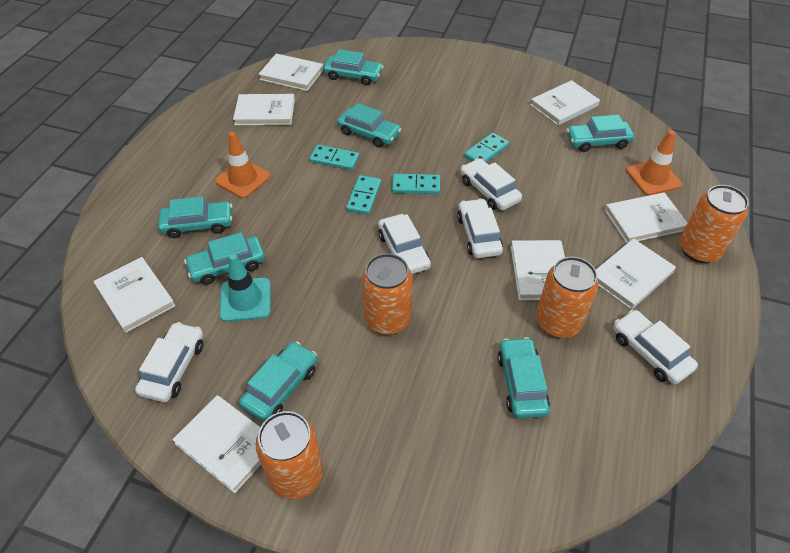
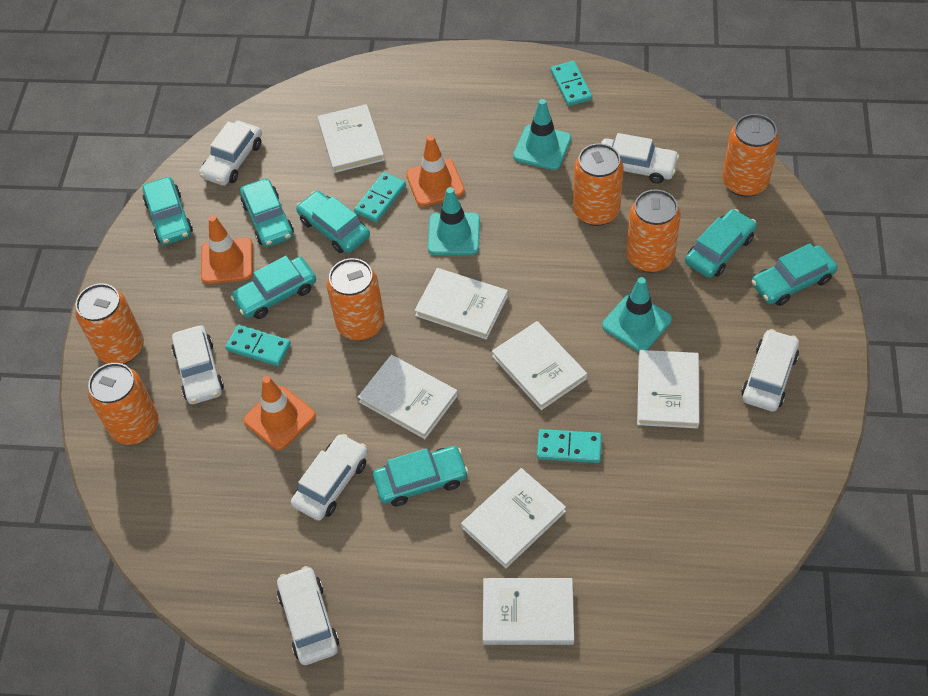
orange can: [255,411,323,499] [362,253,412,335] [536,257,598,338] [680,185,749,263] = 4 -> [75,283,144,364] [88,363,159,445] [327,258,385,340] [573,143,624,226] [626,189,681,273] [722,114,779,197] = 6
orange traffic cone: [215,132,271,198] [626,130,682,195] = 2 -> [201,215,253,284] [243,376,316,450] [406,135,465,207] = 3
turquoise traffic cone: [220,254,271,322] = 1 -> [428,187,480,255] [513,99,571,170] [602,277,672,351] = 3
white book: [94,257,175,333] [172,395,261,493] [233,94,295,125] [259,54,323,91] [511,240,565,300] [530,80,600,126] [596,239,676,310] [605,193,687,244] = 8 -> [318,104,384,173] [358,355,458,439] [414,268,508,340] [461,468,566,568] [483,578,574,645] [492,321,587,410] [637,350,699,428] = 7
white car: [135,322,204,402] [378,214,431,274] [457,198,503,258] [461,158,522,211] [613,310,698,384] = 5 -> [172,325,224,404] [199,120,262,186] [277,566,339,665] [291,434,368,521] [601,133,679,184] [742,329,799,412] = 6

